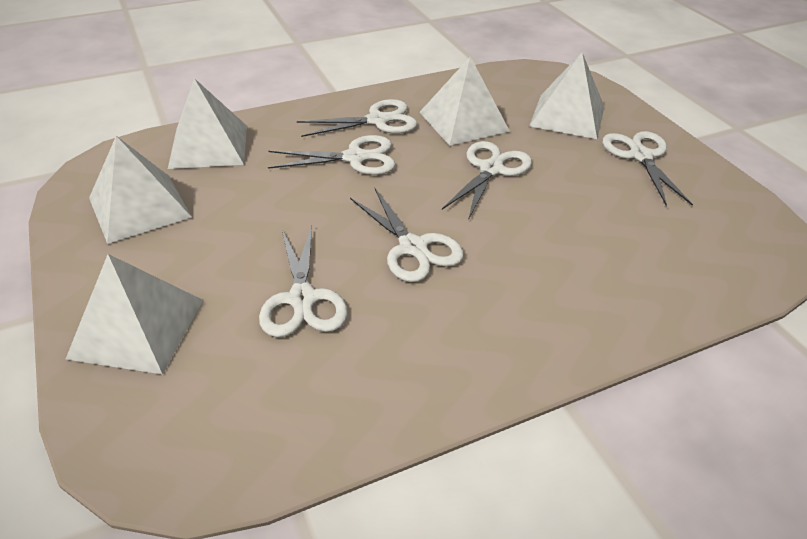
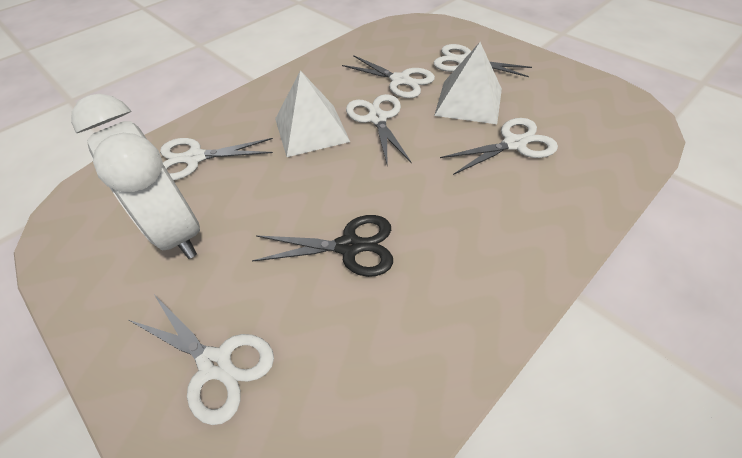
black scissors: none = 0 -> [252,215,393,277] = 1
white clock: none = 0 -> [71,94,200,259] = 1
white pyramid: [66,254,203,375] [89,136,192,244] [168,78,247,169] [420,56,510,146] [529,52,604,139] = 5 -> [275,70,350,157] [434,42,502,124] = 2

